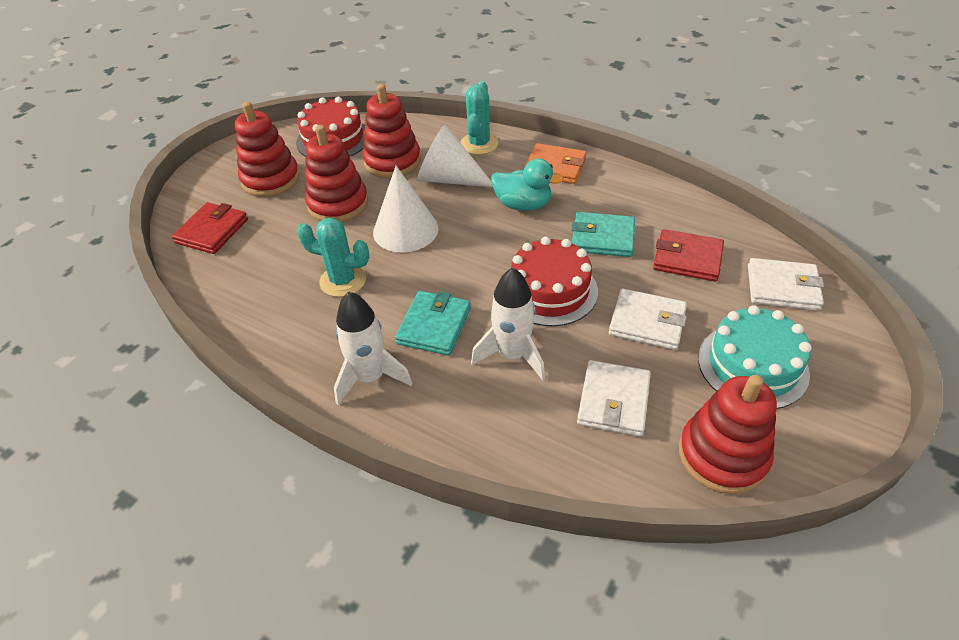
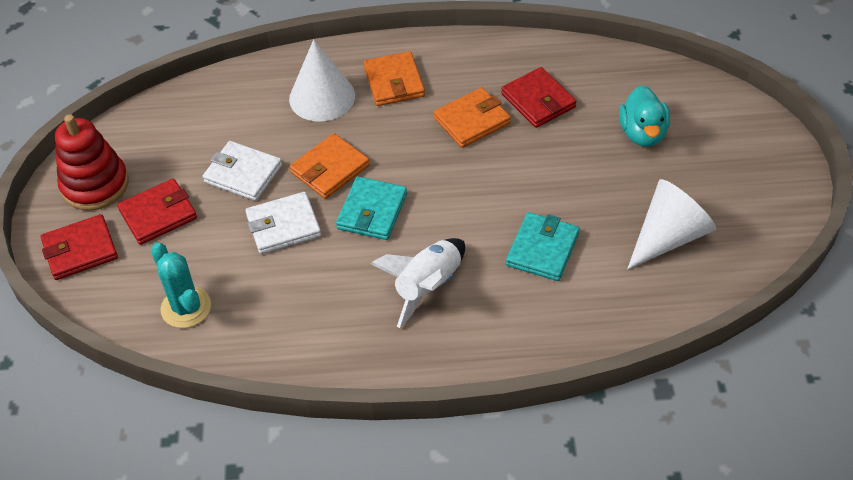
orange wallet: [524,143,587,184] = 1 -> [290,133,370,199] [364,51,425,106] [434,87,511,148] = 3
red cake: [296,97,365,157] [511,237,598,326] = 2 -> none = 0
red stacking toy: [235,102,300,197] [305,125,368,222] [362,84,421,178] [679,375,777,494] = 4 -> [55,114,129,211] = 1
red wallet: [172,202,248,254] [653,229,724,282] = 2 -> [41,214,118,280] [117,178,197,245] [501,67,577,128] = 3
turquoise cactus: [297,217,369,297] [460,81,498,155] = 2 -> [151,242,211,328] = 1
turquoise cake: [698,305,812,409] = 1 -> none = 0
white rocket: [334,292,413,405] [471,267,545,380] = 2 -> [370,238,465,328] = 1
white wallet: [577,360,651,436] [609,289,687,350] [748,258,824,310] = 3 -> [203,141,282,201] [245,192,321,254] = 2

